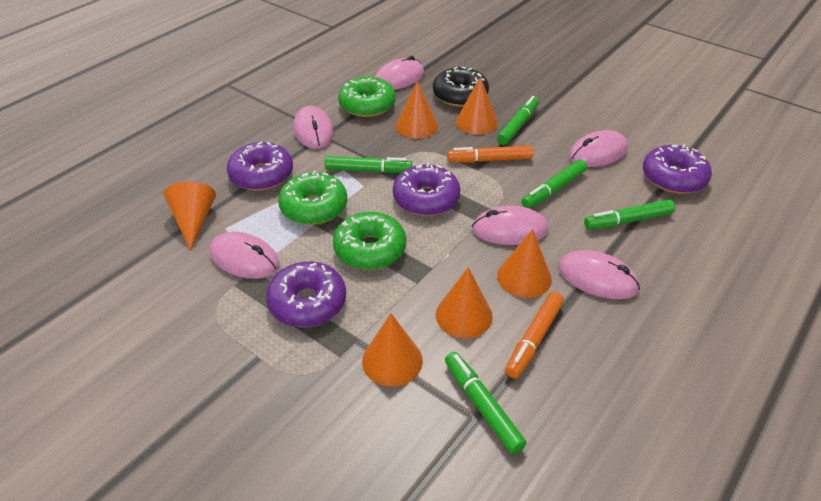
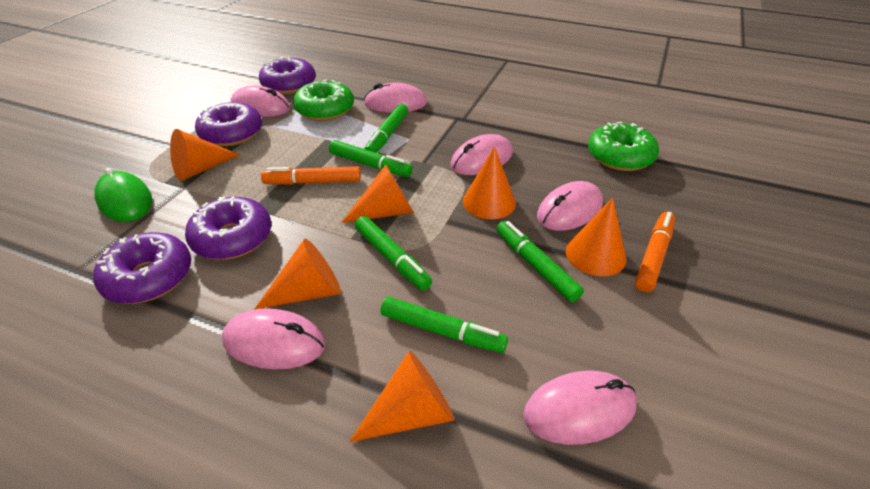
black donut: [433,66,489,107] = 1 -> none = 0
green donut: [278,171,348,225] [333,212,406,270] [338,76,396,117] = 3 -> [293,79,354,121] [588,122,659,171] = 2
green mouse: none = 0 -> [94,168,152,222] = 1

